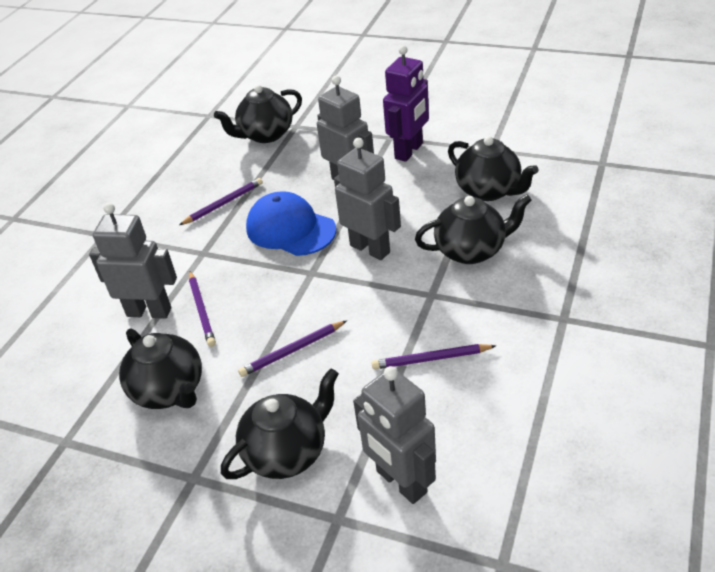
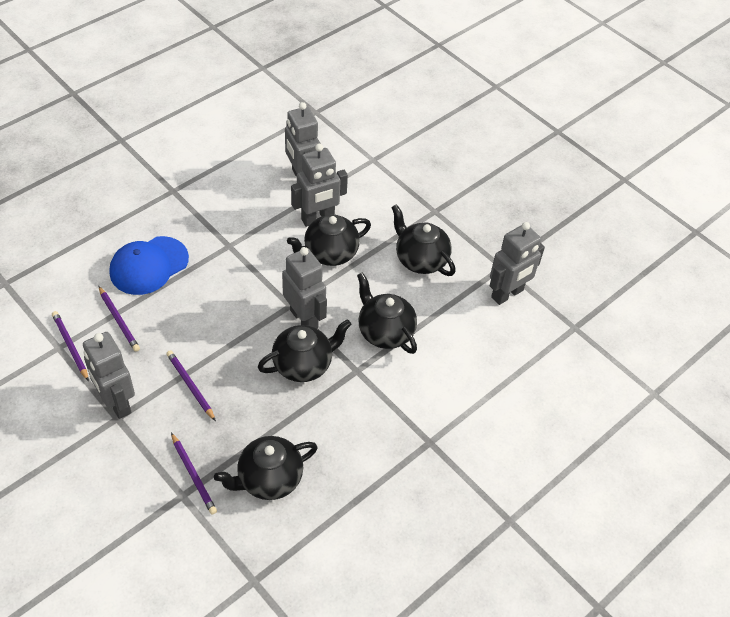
grey robot: [89,203,177,319] [317,76,374,180] [334,138,401,260] [353,366,436,504] = 4 -> [83,332,135,419] [282,247,327,329] [285,102,321,176] [291,144,348,227] [490,222,545,305] = 5
purple robot: [383,45,429,162] = 1 -> none = 0

